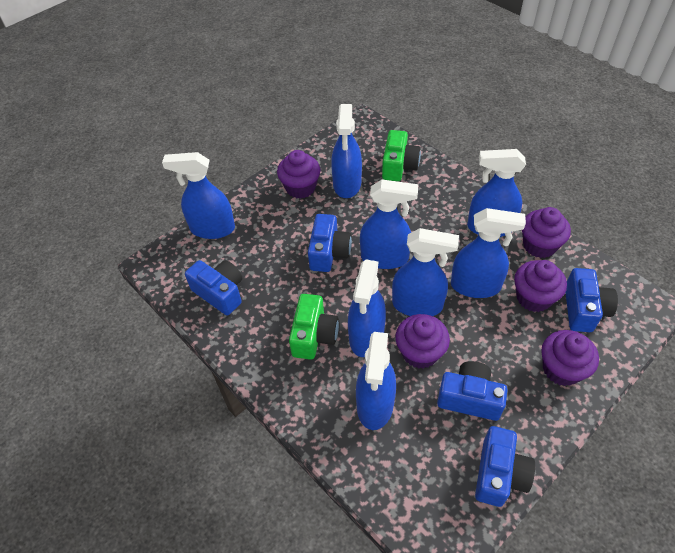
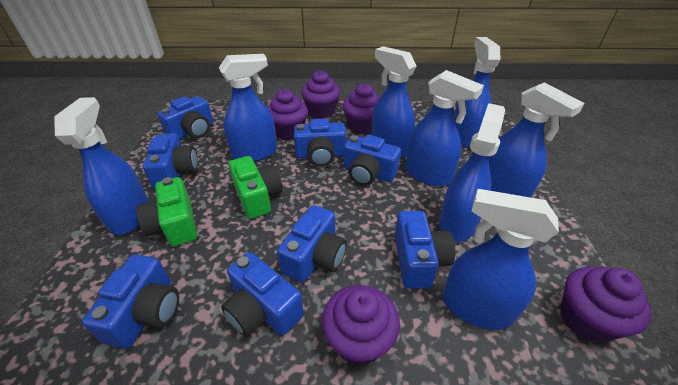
blue camera: [185,260,243,315] [308,214,352,272] [437,361,507,421] [475,426,535,507] [565,268,618,332] = 5 -> [82,255,179,349] [143,133,198,190] [157,96,213,139] [221,252,304,337] [277,205,347,283] [294,119,346,167] [344,135,401,186] [395,211,455,289] = 8

